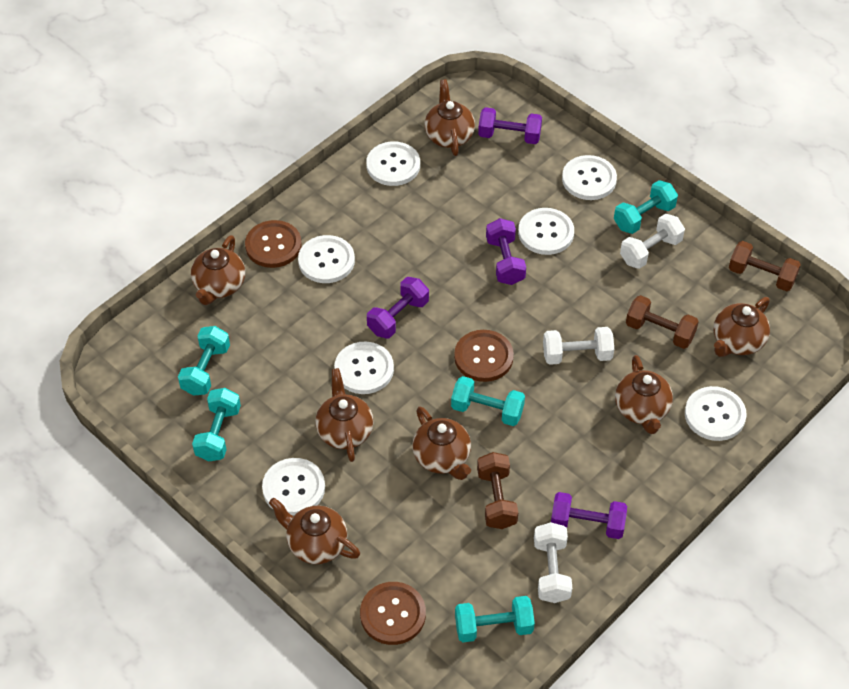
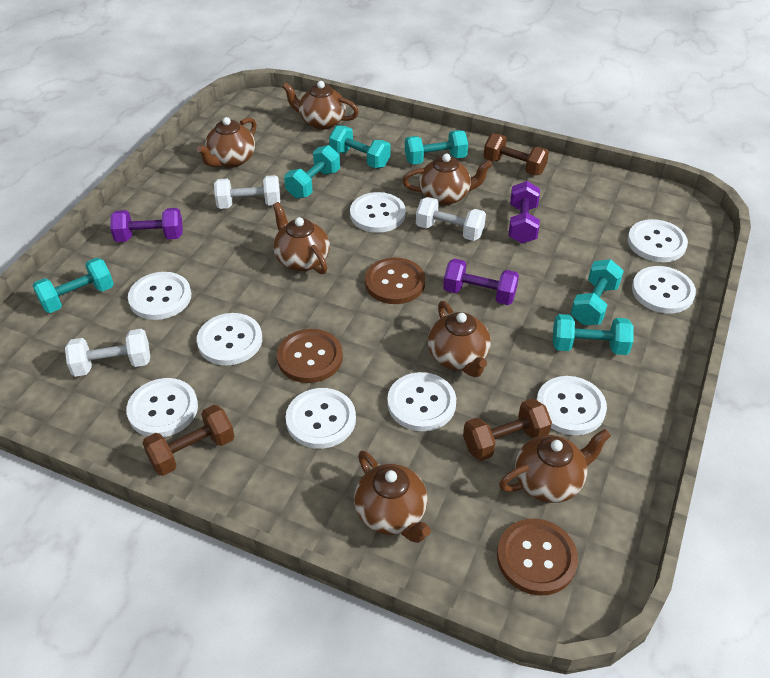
purple dumbbell: [367,277,429,338] [478,107,542,144] [486,218,526,285] [551,492,627,539] = 4 -> [110,208,183,242] [443,258,519,305] [509,181,540,244] = 3
turquoise dumbbell: [178,326,230,396] [192,388,241,461] [451,376,525,426] [455,596,535,642] [614,180,678,234] = 5 -> [32,258,114,313] [284,145,340,199] [329,126,391,168] [405,130,468,164] [553,314,634,355] [571,259,624,325] = 6
white button: [262,458,325,515] [298,235,355,283] [334,342,394,394] [366,141,420,186] [518,208,574,255] [562,155,617,200] [685,386,747,441] = 7 -> [126,378,198,437] [128,272,191,320] [197,313,262,365] [285,388,356,449] [350,192,406,233] [387,372,456,431] [536,376,607,435] [627,219,688,262] [632,266,696,313] = 9

